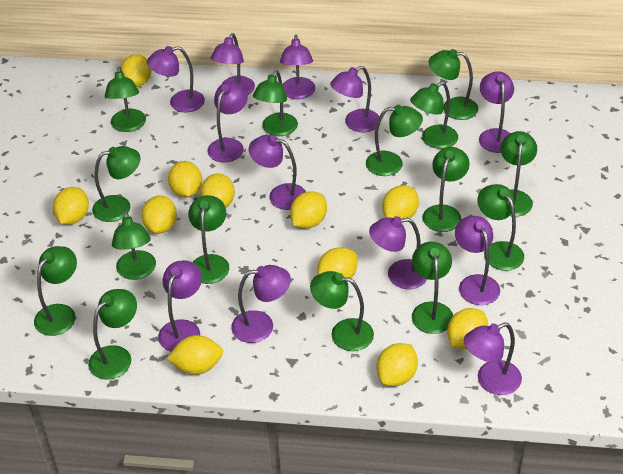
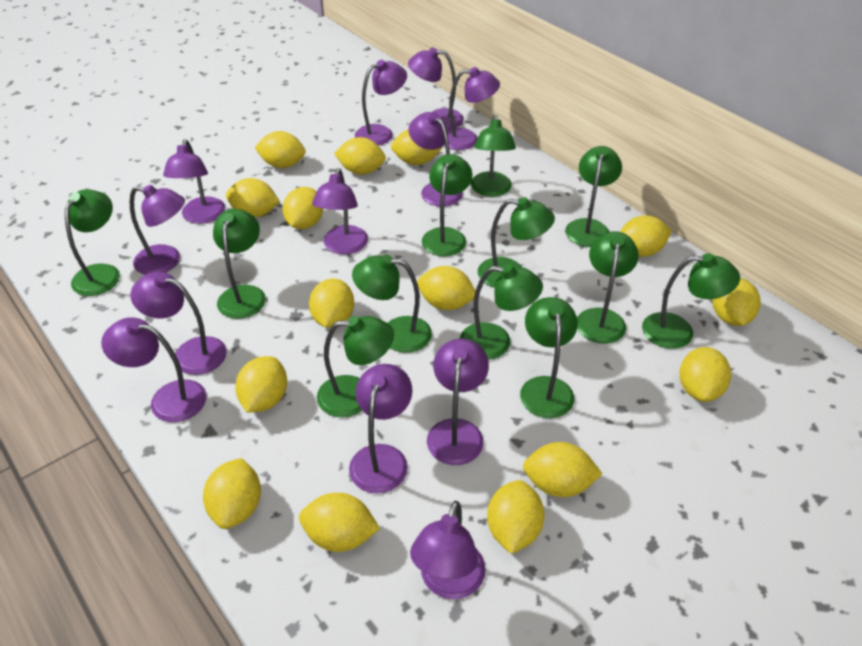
green lamp: [34,246,77,336] [88,289,137,380] [92,146,141,222] [105,67,146,132] [112,210,156,280] [188,195,229,284] [253,70,298,136] [310,271,374,351] [366,105,423,176] [410,82,458,149] [412,242,453,334] [423,147,470,232] [429,49,478,120] [477,184,524,271] [500,131,537,217] = 15 -> [65,189,120,296] [213,209,266,319] [317,316,394,417] [352,254,432,353] [422,154,472,257] [460,264,543,360] [471,114,516,197] [478,197,555,288] [520,297,578,418] [565,146,622,247] [577,231,639,344] [642,253,740,349] = 12
yellow lemon: [53,187,89,225] [121,54,151,87] [141,195,177,234] [167,335,223,375] [168,161,202,198] [200,173,235,208] [290,191,327,229] [317,247,357,282] [377,343,418,386] [382,185,419,219] [447,308,488,349] = 11 -> [203,458,261,529] [226,178,280,217] [235,356,287,413] [254,131,306,168] [283,187,323,229] [299,493,380,552] [309,279,354,328] [334,137,386,175] [391,129,443,165] [417,266,476,310] [487,480,545,554] [523,442,602,497] [620,215,672,257] [679,347,731,402] [712,277,760,326] = 15

